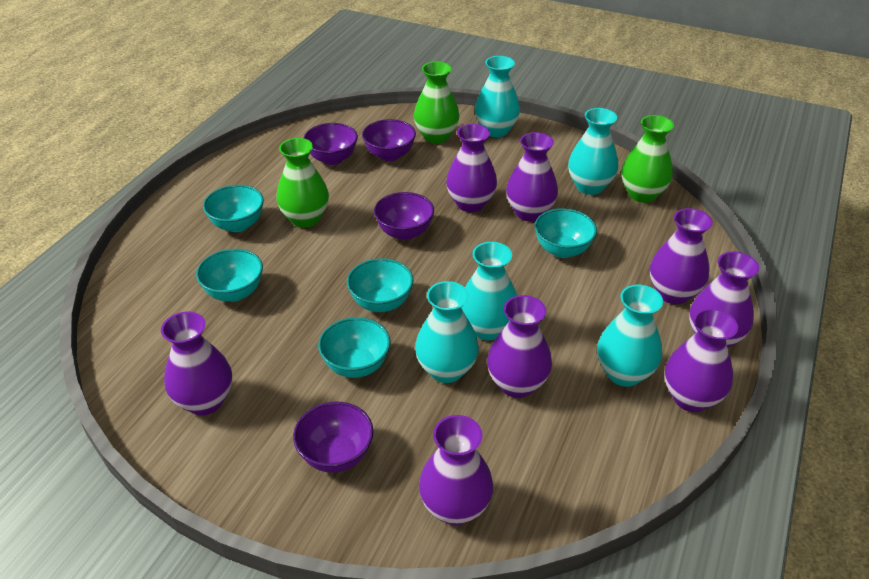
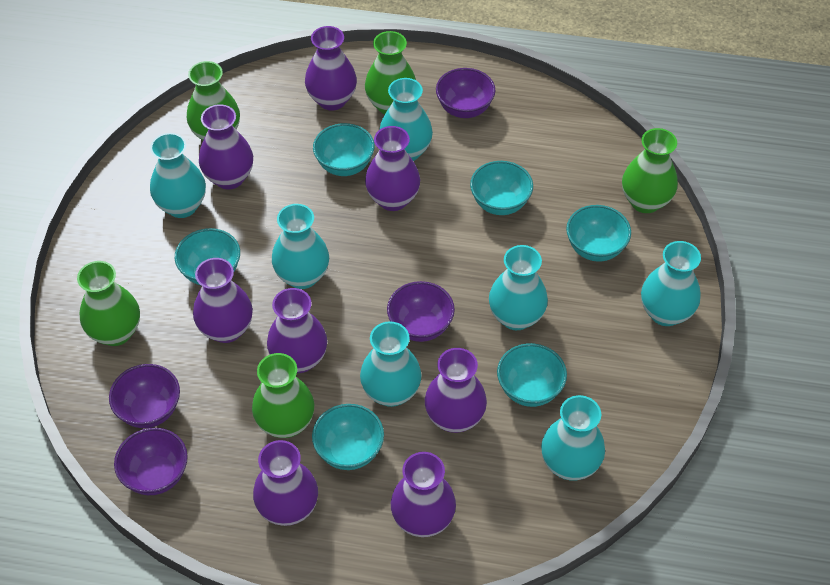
green vase: [277,138,329,228] [414,61,460,144] [621,115,674,203] = 3 -> [77,261,140,346] [187,61,240,140] [252,353,314,438] [365,31,416,114] [622,128,678,213] = 5
turquoise bowl: [196,249,263,302] [203,185,264,232] [318,317,391,378] [347,258,413,312] [535,208,597,258] = 5 -> [175,228,240,285] [312,404,384,470] [313,123,375,176] [470,161,533,215] [497,343,567,407] [566,205,631,262] = 6
turquoise vase: [415,281,479,383] [462,242,518,340] [475,56,520,137] [568,108,618,195] [597,285,663,387] = 5 -> [150,133,206,218] [272,204,329,289] [360,321,421,407] [379,78,433,161] [489,245,548,330] [541,395,605,481] [641,241,701,326] = 7

